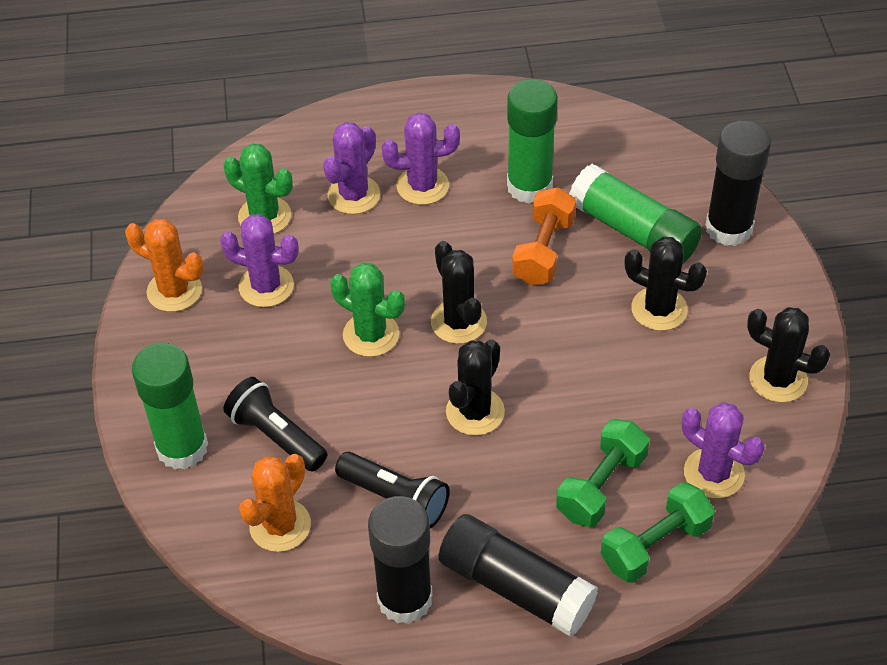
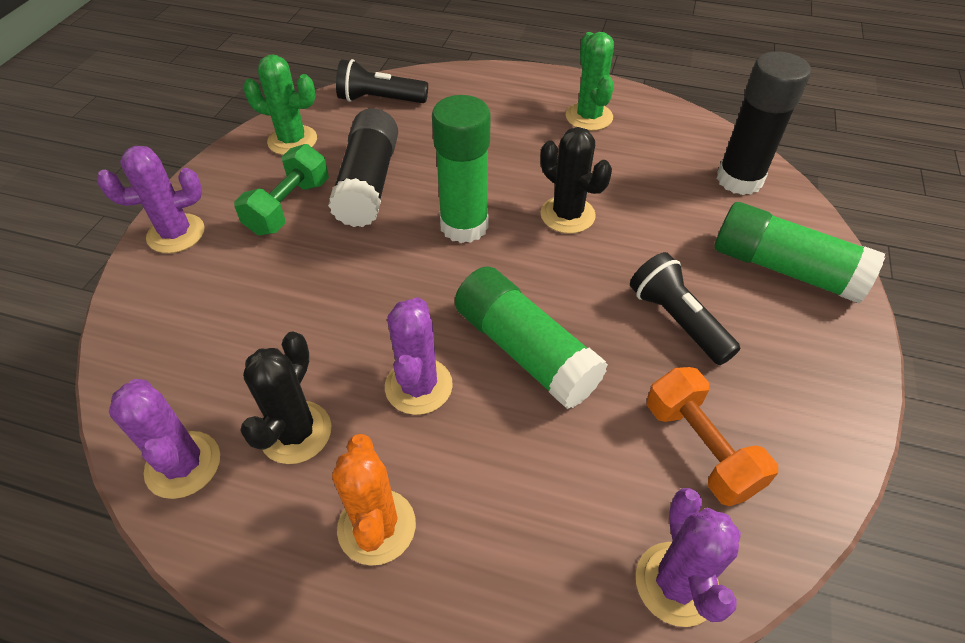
black cactus: [431,241,487,344] [446,340,505,436] [625,237,707,331] [747,307,830,403] = 4 -> [240,331,331,464] [541,127,612,234] = 2
black glue stick: [368,496,432,624] [438,514,598,637] [706,121,771,246] = 3 -> [328,108,398,227] [717,52,811,195] = 2
green dumbbell: [556,419,649,527] [601,482,715,583] = 2 -> [234,144,329,236] = 1
orange cactus: [125,219,204,312] [239,454,311,552] = 2 -> [332,434,416,566] = 1

